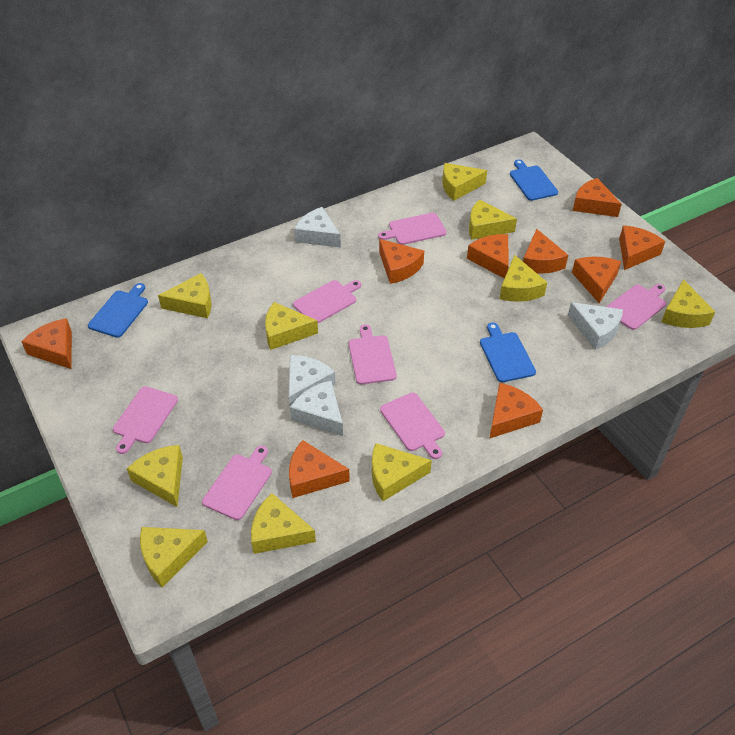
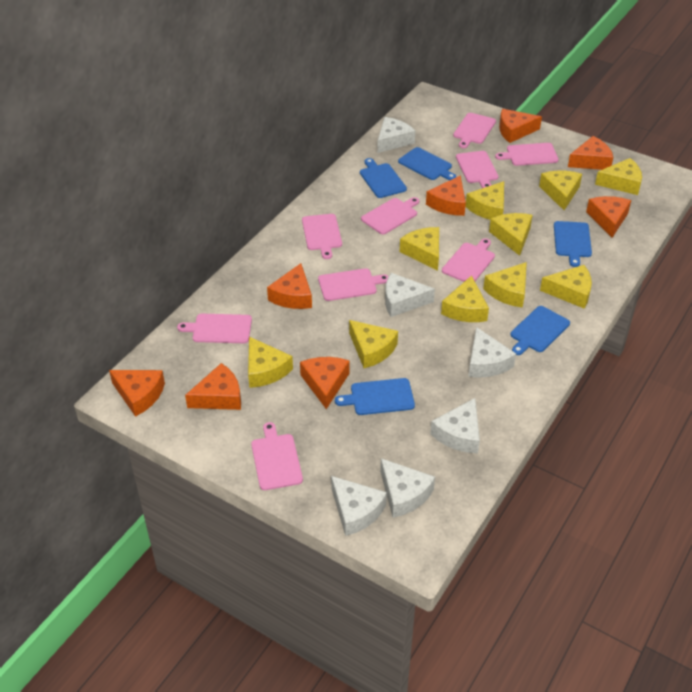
blue cutting board: [88,283,148,338] [480,323,536,382] [510,159,558,201] = 3 -> [335,378,415,415] [360,158,407,198] [398,147,456,180] [510,306,570,355] [554,221,592,267] = 5
orange cheese: [21,318,72,369] [289,440,350,498] [379,239,424,284] [467,234,509,279] [489,383,543,439] [523,229,568,274] [572,257,621,303] [573,178,622,217] [619,226,665,270] = 9 -> [109,370,165,417] [185,363,241,410] [267,263,312,309] [300,357,350,409] [426,175,466,216] [499,109,542,143] [568,136,614,170] [586,196,631,238] = 8
pink cutting board: [113,386,178,454] [202,446,272,520] [293,280,361,323] [349,324,397,384] [378,213,447,245] [380,393,445,459] [606,284,666,330] = 7 -> [177,314,252,343] [251,422,303,490] [302,214,342,259] [318,268,389,301] [361,197,419,234] [442,238,495,282] [453,113,496,148] [456,151,499,188] [495,143,559,166] = 9
white cheese: [289,355,335,406] [290,381,343,436] [294,207,341,247] [568,302,623,350] = 4 -> [331,476,387,536] [377,117,415,153] [380,458,435,518] [385,273,435,317] [430,398,480,453] [468,327,516,378] = 6

